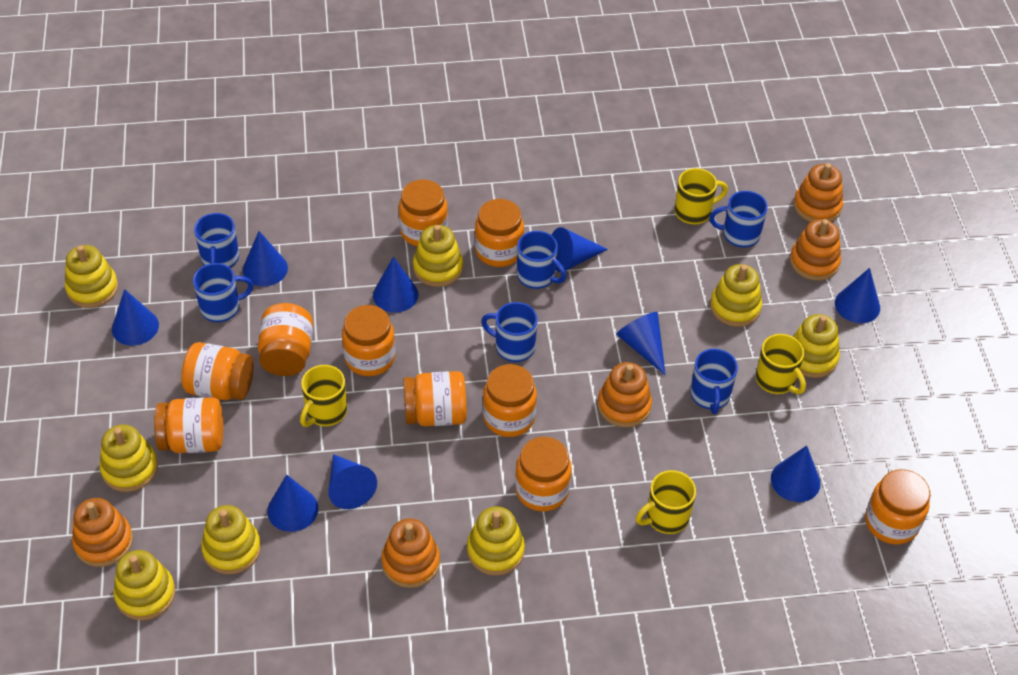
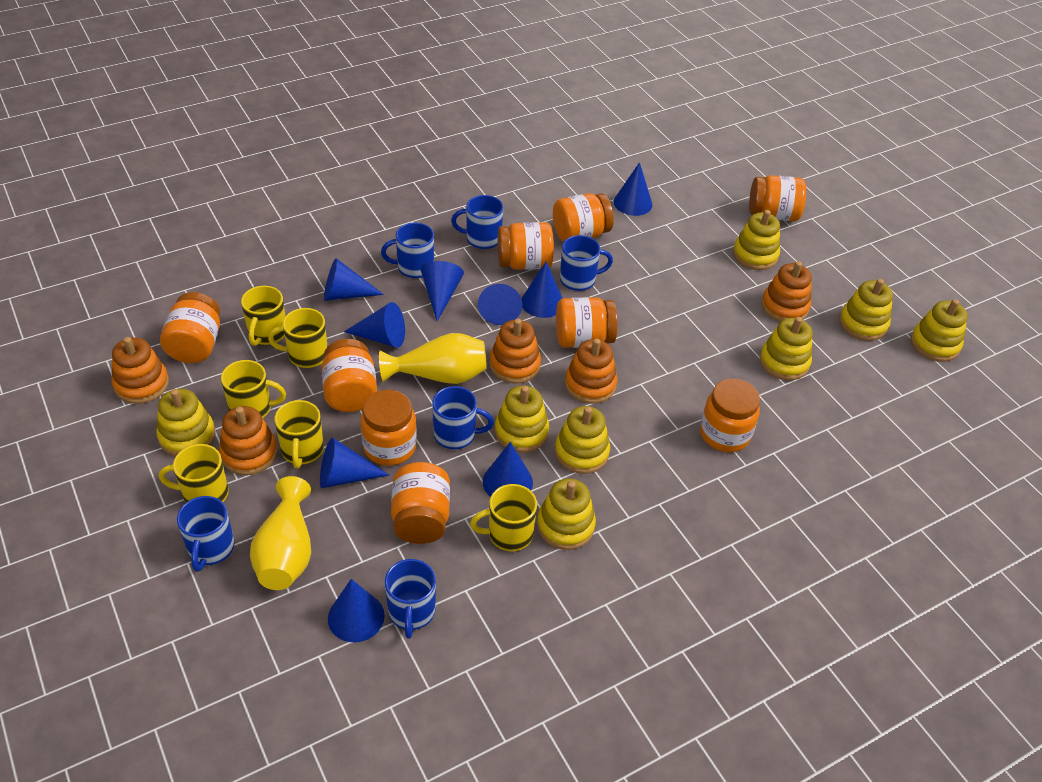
orange jar: [154,397,223,453] [181,342,254,400] [258,303,313,376] [342,305,395,376] [399,179,448,246] [403,371,467,426] [475,199,524,267] [483,364,537,437] [515,437,572,511] [865,469,930,545] = 10 -> [160,292,220,363] [321,339,377,412] [360,390,417,466] [391,462,450,544] [497,222,554,270] [553,193,614,242] [556,297,618,348] [700,379,760,452] [749,175,806,221] = 9
yellow mug: [300,365,347,427] [636,470,696,534] [675,168,728,224] [756,334,806,394] = 4 -> [159,444,229,503] [221,360,286,418] [241,286,285,346] [268,308,328,368] [274,400,324,469] [470,484,537,551] = 6
yellow vase: none = 0 -> [250,476,311,590] [379,333,487,384] = 2

